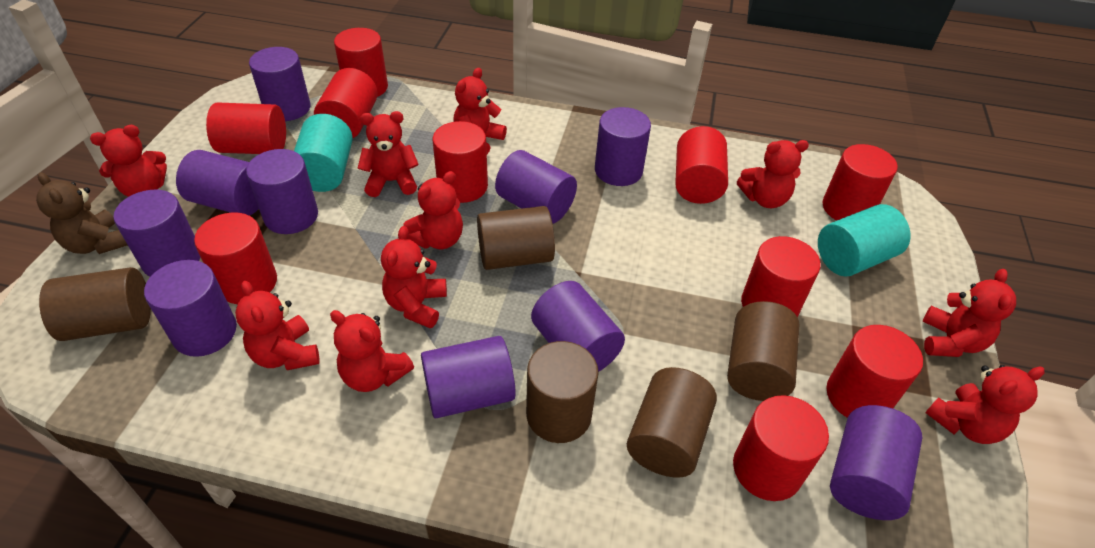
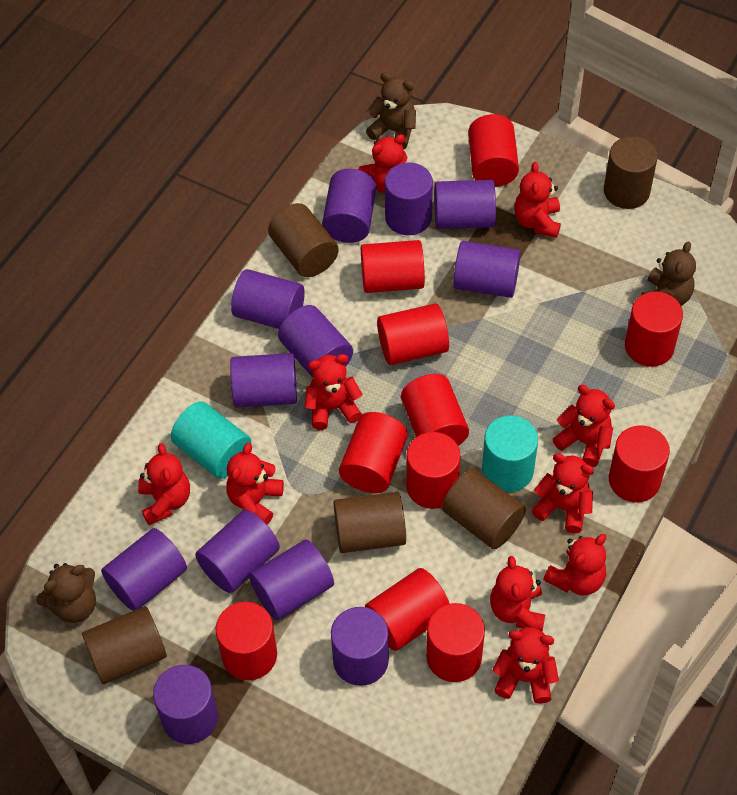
brown teddy bear: [36,172,128,254] = 1 -> [36,563,96,623] [366,72,416,149] [641,242,696,306] = 3
purple cylinder: [114,190,200,277] [144,260,237,357] [176,150,259,216] [246,149,318,234] [249,47,311,121] [421,336,516,418] [495,150,577,224] [531,281,625,372] [595,107,651,186] [830,405,922,520] = 10 -> [101,528,187,611] [153,665,218,744] [195,510,280,593] [230,353,297,408] [231,269,305,329] [249,539,334,620] [278,305,353,378] [322,169,376,243] [331,607,389,686] [385,163,433,235] [434,180,496,229] [453,241,521,298] = 12
red cylinder: [194,212,277,304] [206,102,286,154] [314,68,378,138] [334,28,388,97] [432,121,488,203] [675,126,728,204] [733,395,829,501] [741,236,821,317] [823,144,898,221] [826,325,923,418] = 10 -> [216,602,277,680] [339,412,408,493] [361,240,425,293] [365,568,450,651] [377,304,449,365] [401,374,469,446] [406,432,461,509] [426,603,485,682] [468,114,519,187] [609,425,670,502] [625,291,683,367] = 11

